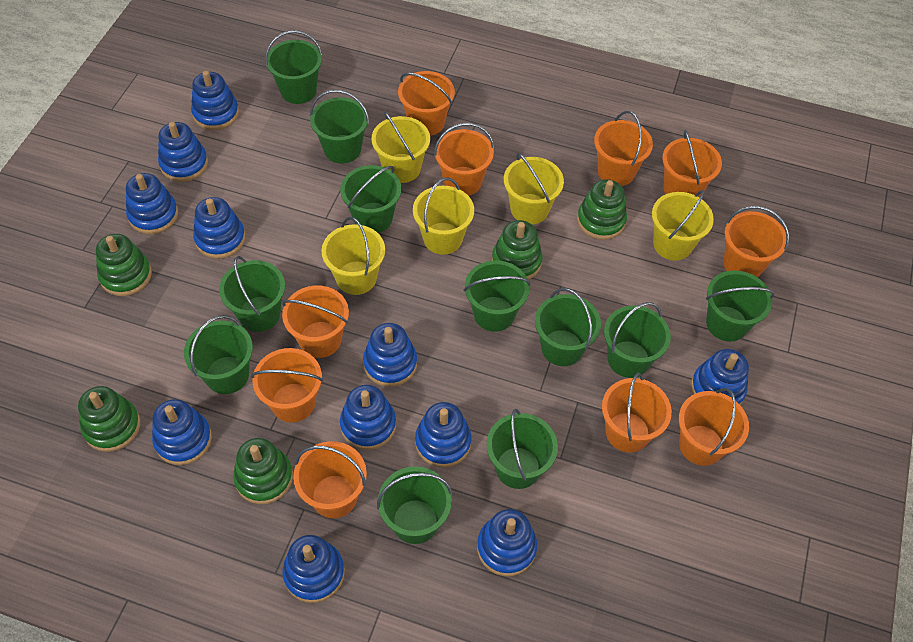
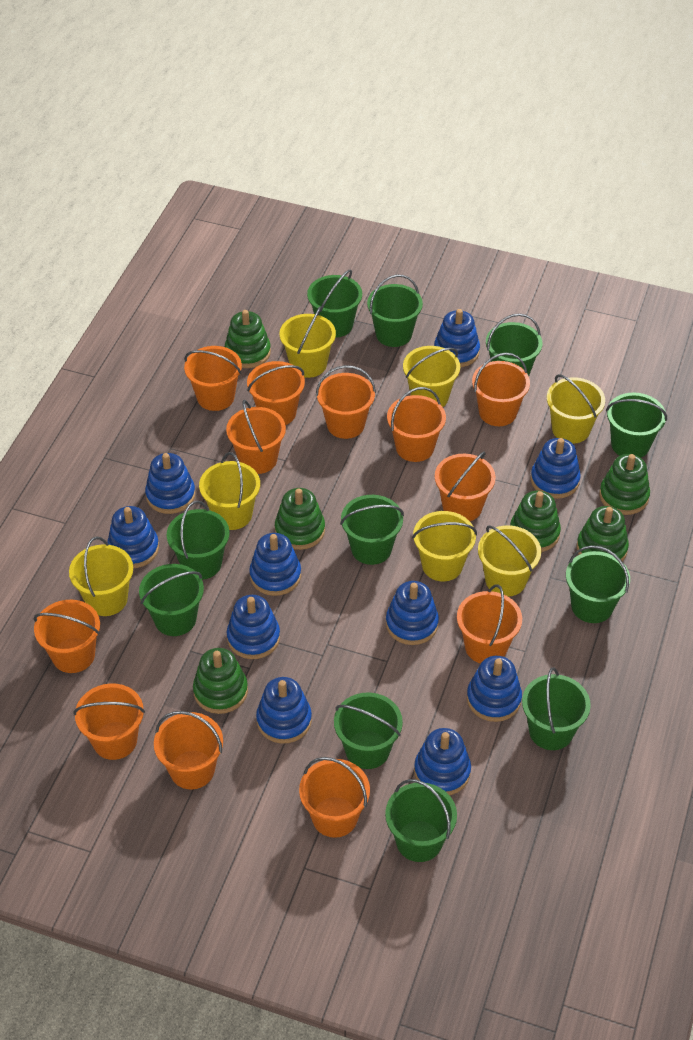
blue stacking toy: [126,173,178,234] [152,399,212,465] [158,122,208,182] [191,71,239,130] [193,197,245,259] [283,535,345,603] [340,385,396,450] [363,323,417,387] [415,402,472,468] [477,509,537,576] [691,349,749,405] = 11 -> [107,506,159,568] [145,453,195,514] [227,595,280,659] [249,533,301,596] [256,677,312,744] [386,581,439,645] [414,728,471,795] [434,309,480,367] [467,656,522,722] [531,438,581,499] = 10
green stacking toy: [78,386,140,452] [96,234,152,296] [233,438,293,504] [492,220,543,280] [577,179,627,240] = 5 -> [193,648,248,714] [225,310,271,368] [275,488,325,550] [510,491,561,552] [577,506,629,562] [599,454,650,515] = 6
orange bucket: [251,348,323,422] [282,285,349,358] [293,441,367,518] [398,71,455,136] [434,123,494,196] [594,111,653,186] [602,373,672,453] [662,130,722,198] [679,388,749,466] [723,206,789,277] = 10 -> [34,600,100,673] [74,683,145,760] [154,711,223,789] [184,346,242,411] [226,400,286,474] [247,361,305,425] [299,757,370,838] [316,365,376,439] [387,387,446,462] [435,451,496,521] [457,584,522,663] [472,353,530,426] = 12
yellow bucket: [321,217,385,295] [371,111,430,183] [413,178,474,255] [504,153,564,224] [652,190,714,261] = 5 -> [69,537,133,616] [199,452,260,530] [279,307,336,378] [403,346,460,407] [412,511,477,581] [478,525,541,597] [547,374,605,444] = 7

